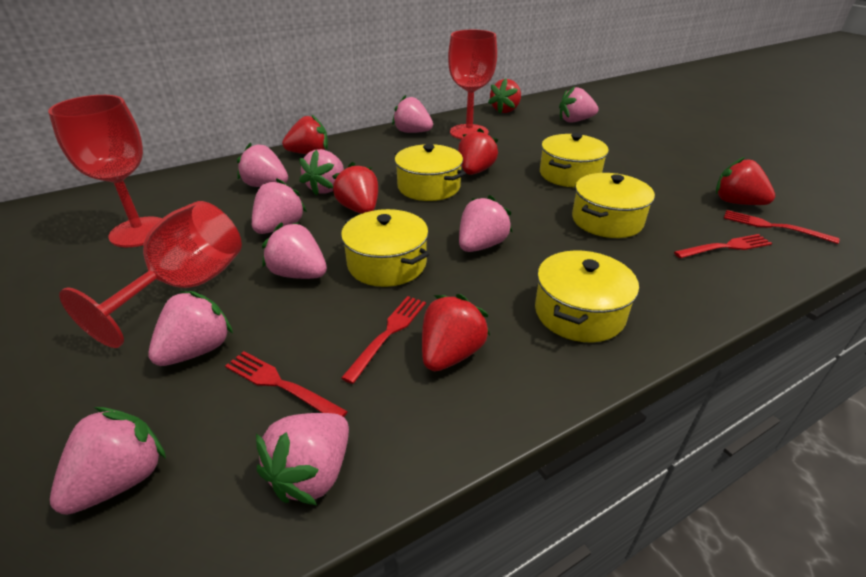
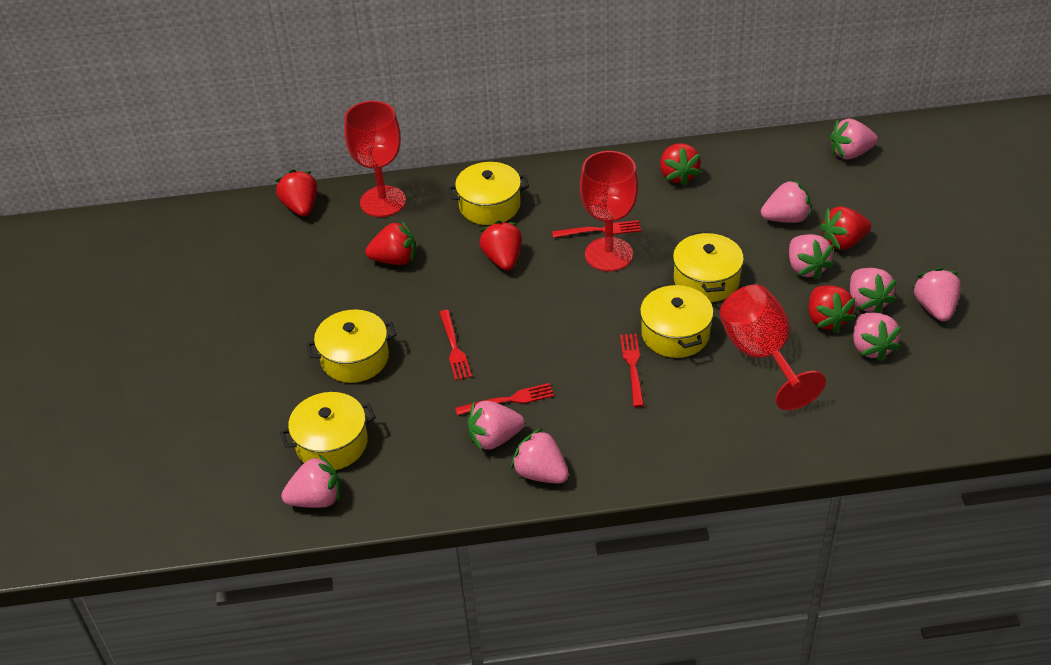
pink strawberry: [50,407,166,515] [148,291,233,366] [237,142,288,187] [252,178,307,234] [256,413,349,505] [262,223,327,279] [299,149,344,196] [392,95,433,133] [459,195,512,252] [559,86,599,123] = 10 -> [281,455,340,508] [468,401,525,451] [511,428,569,483] [761,179,811,223] [789,234,834,280] [830,119,878,160] [850,268,897,313] [853,313,902,362] [913,268,961,322] = 9

